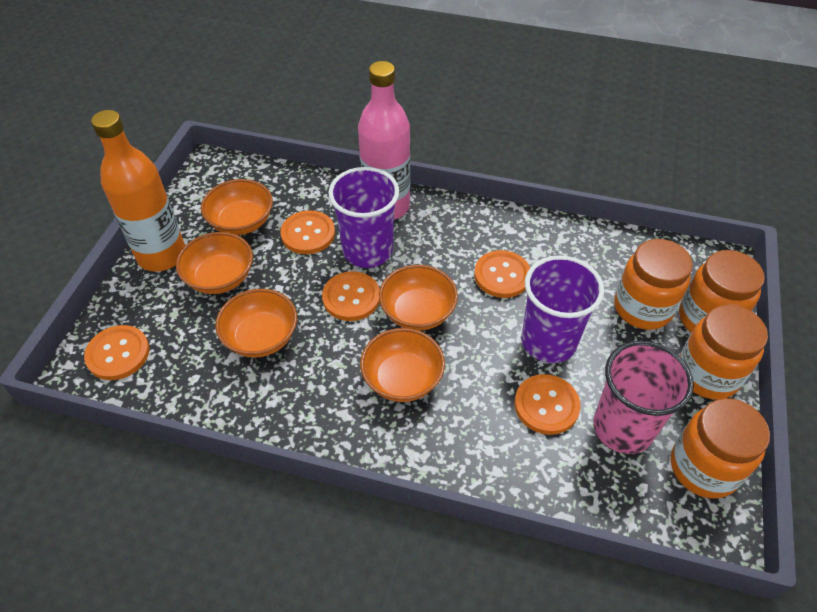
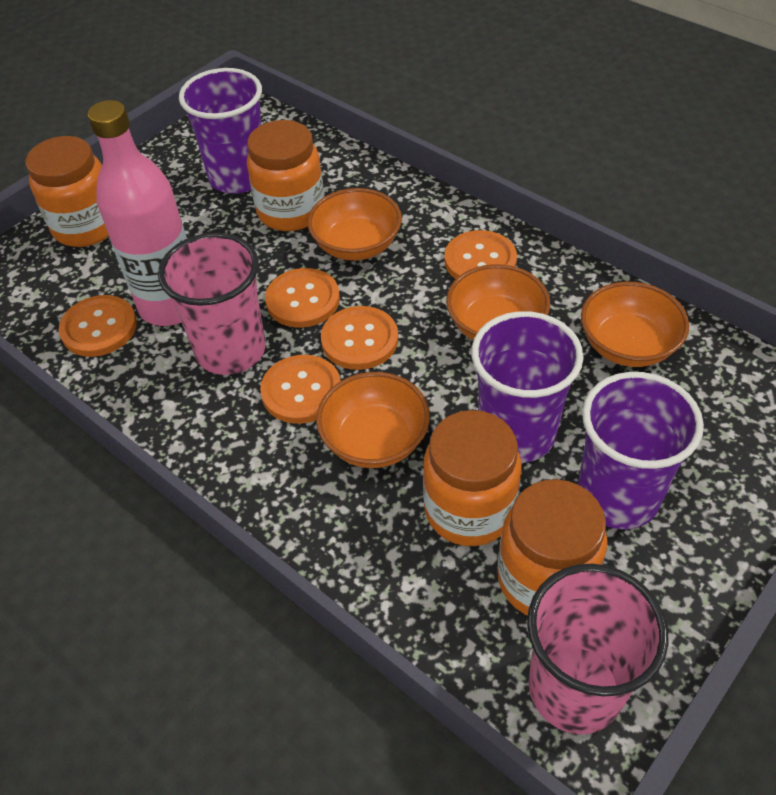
orange bottle: [91,110,185,272] = 1 -> none = 0
orange bowl: [176,232,253,294] [201,179,273,235] [215,289,297,358] [360,328,445,402] [379,265,458,331] = 5 -> [307,188,402,261] [316,372,430,468] [446,264,550,340] [581,282,689,367] = 4
pink cup: [594,341,694,454] = 1 -> [158,233,266,375] [527,564,669,734] = 2
purple cup: [328,167,399,268] [522,256,604,363] = 2 -> [179,68,262,194] [471,311,584,463] [578,372,704,529] = 3

